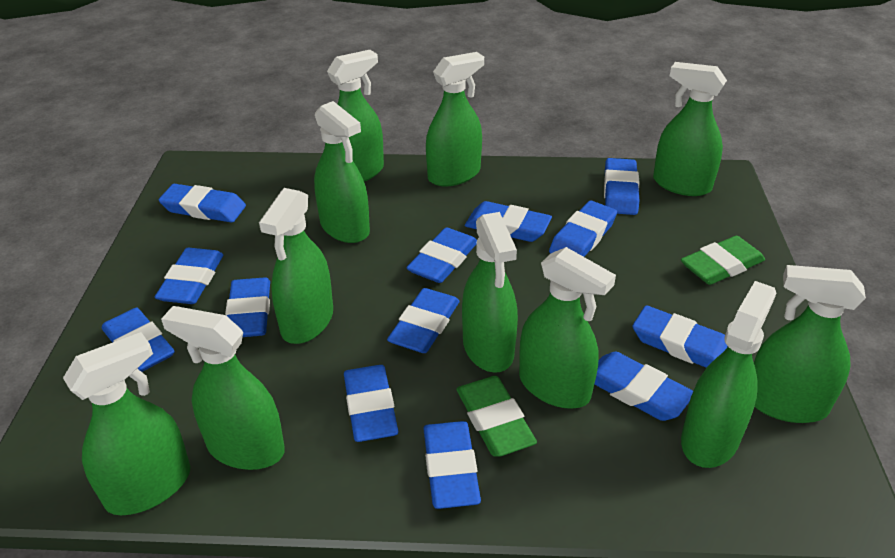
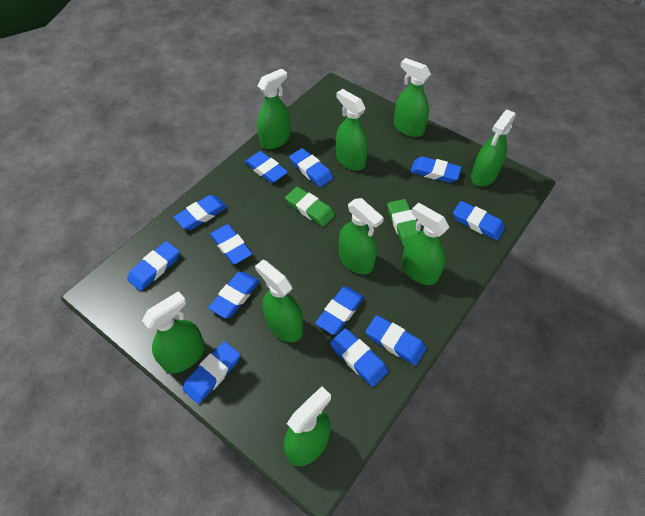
blue eraser: [102,307,175,372] [155,248,223,304] [159,184,246,223] [225,277,270,337] [344,365,398,442] [387,288,460,353] [406,227,477,283] [423,421,481,509] [465,201,552,242] [549,201,617,257] [594,351,693,421] [604,158,640,215] [632,305,728,368] = 13 -> [127,241,180,291] [174,195,227,230] [183,341,240,404] [208,271,260,318] [210,224,252,264] [245,151,288,183] [289,148,333,187] [315,286,364,335] [330,328,388,387] [366,315,426,366] [410,156,462,183] [453,201,505,241] = 12
green spray bottle: [63,332,190,515] [161,306,285,470] [259,188,333,344] [314,101,370,243] [327,50,384,182] [426,52,484,186] [462,212,518,373] [519,247,616,409] [653,62,727,196] [681,281,776,468] [754,265,866,423] = 11 -> [142,291,205,373] [255,260,303,342] [257,69,291,149] [284,386,331,466] [336,89,368,171] [339,198,384,274] [394,58,431,137] [402,203,449,285] [471,110,516,187] = 9

